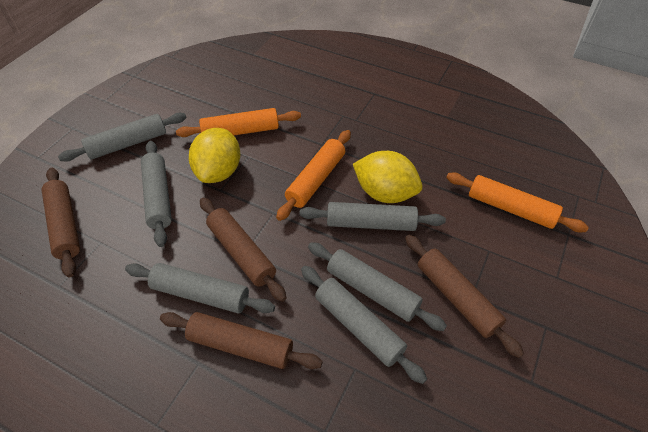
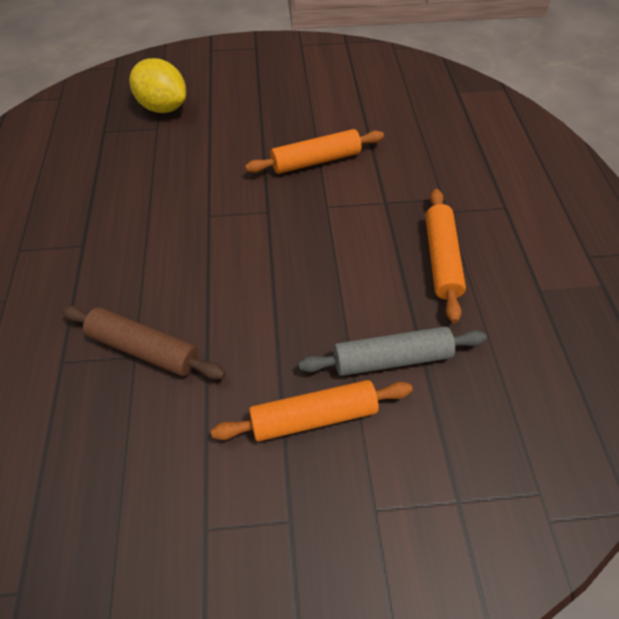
brown rolling pin: [42,168,80,277] [160,312,323,369] [200,198,286,302] [405,235,524,358] = 4 -> [61,305,226,380] = 1
grey rolling pin: [58,113,187,162] [125,263,275,313] [141,141,172,247] [300,202,446,231] [301,266,427,384] [308,242,447,331] = 6 -> [298,326,487,376] = 1
yellow lemon: [189,128,241,183] [353,151,423,203] = 2 -> [129,58,186,113] = 1

